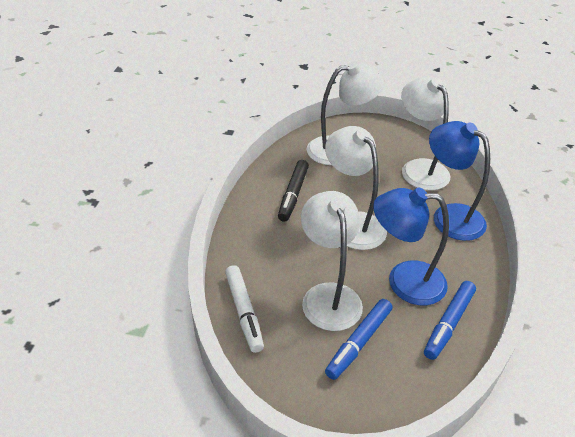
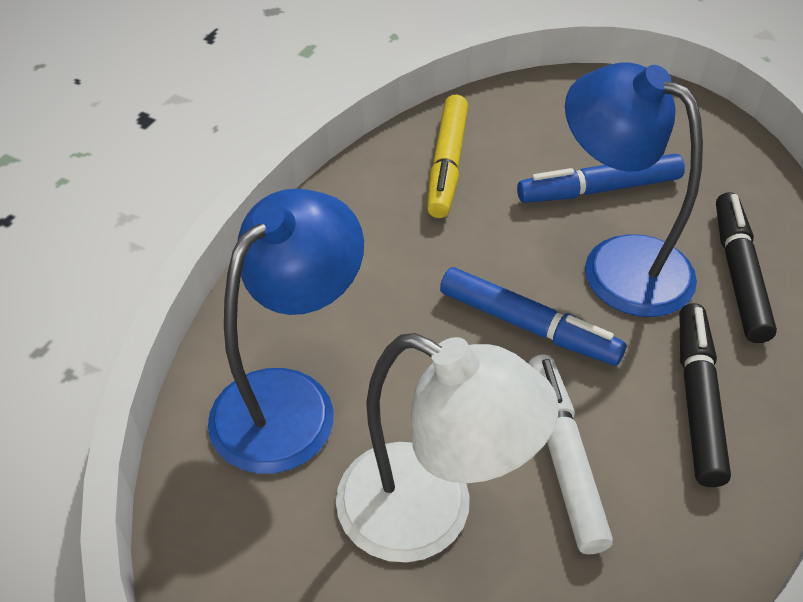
black marker: [278,160,309,222] = 1 -> [680,303,731,487] [716,192,777,343] = 2
white lamp: [301,191,363,331] [306,61,384,165] [325,126,387,250] [401,76,450,190] = 4 -> [336,333,559,563] = 1
yellow marker: none = 0 -> [427,95,468,218] = 1

